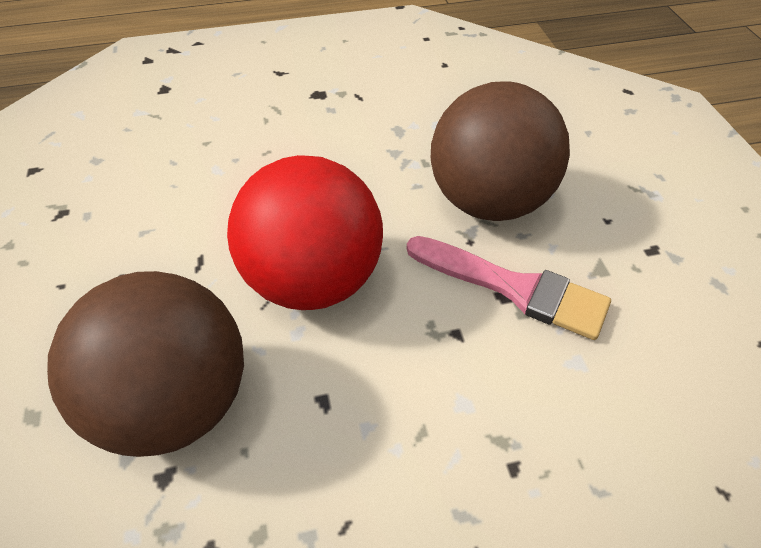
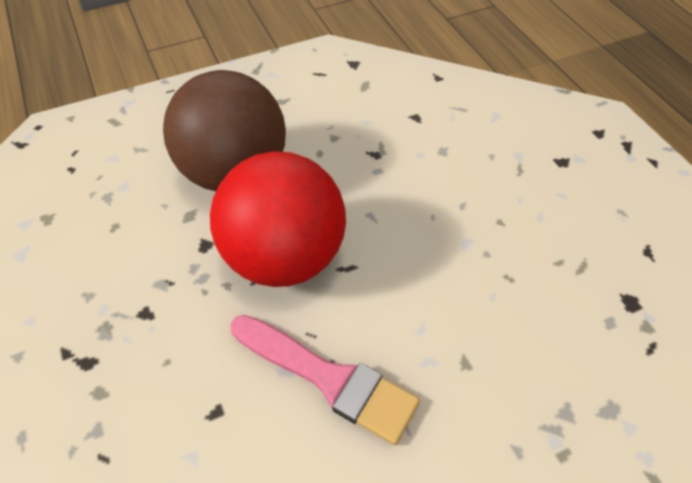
brown ball: [47,271,244,457] [431,82,570,221] = 2 -> [163,70,286,191] = 1

